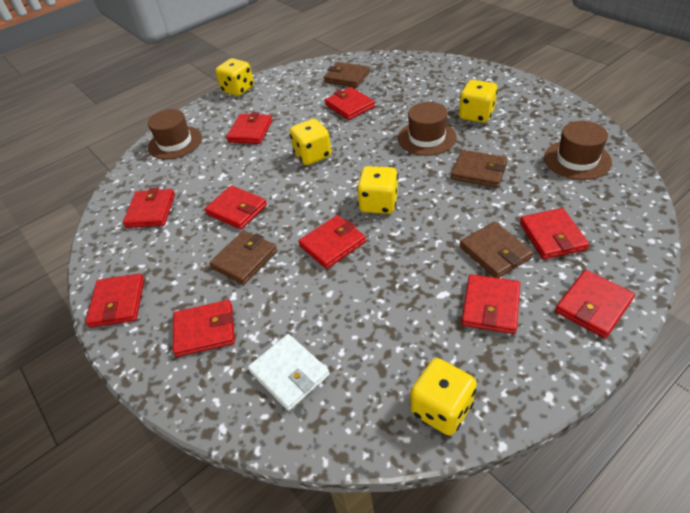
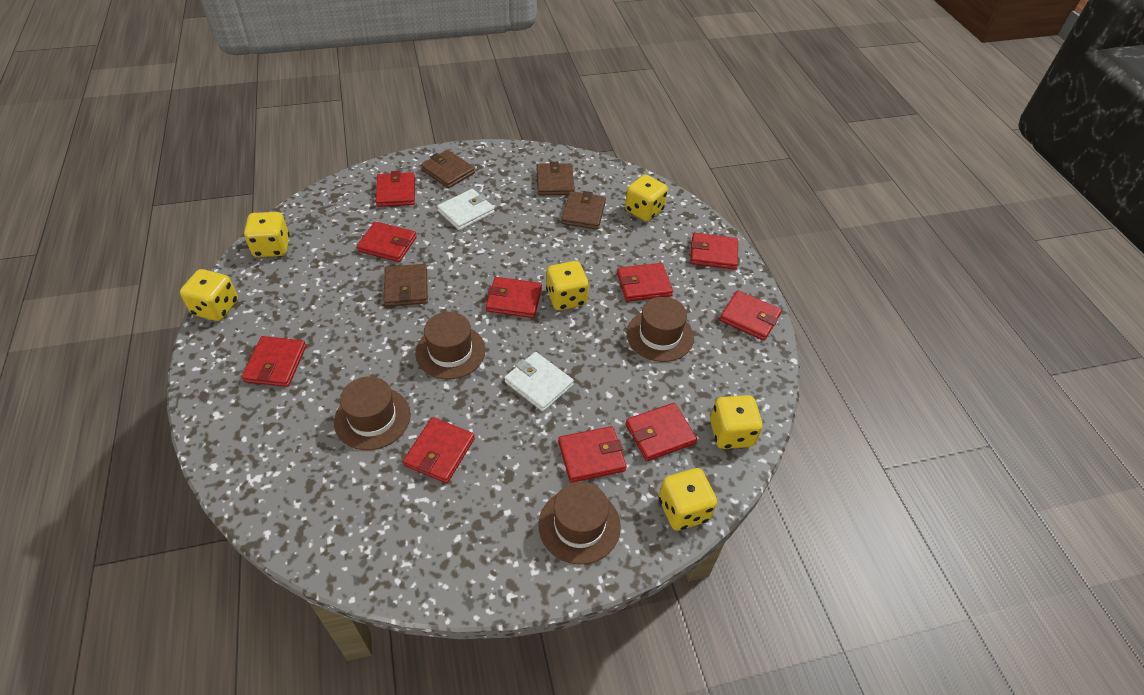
brown hat: [148,109,202,160] [398,102,457,156] [544,121,612,180] = 3 -> [334,376,411,450] [415,312,486,379] [538,482,621,565] [627,297,694,362] = 4
white wallet: [248,334,330,411] = 1 -> [437,189,495,230] [504,352,574,412] = 2
yellow dice: [215,58,254,96] [289,119,331,165] [357,166,398,214] [410,358,477,436] [459,80,498,123] = 5 -> [180,269,238,321] [244,212,290,257] [546,261,589,311] [625,175,668,222] [659,468,717,531] [710,395,763,449] = 6

